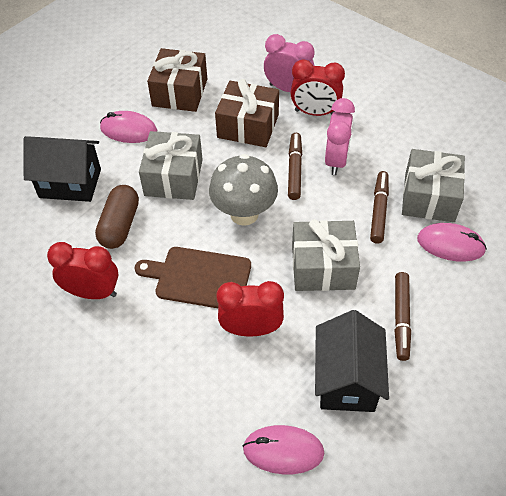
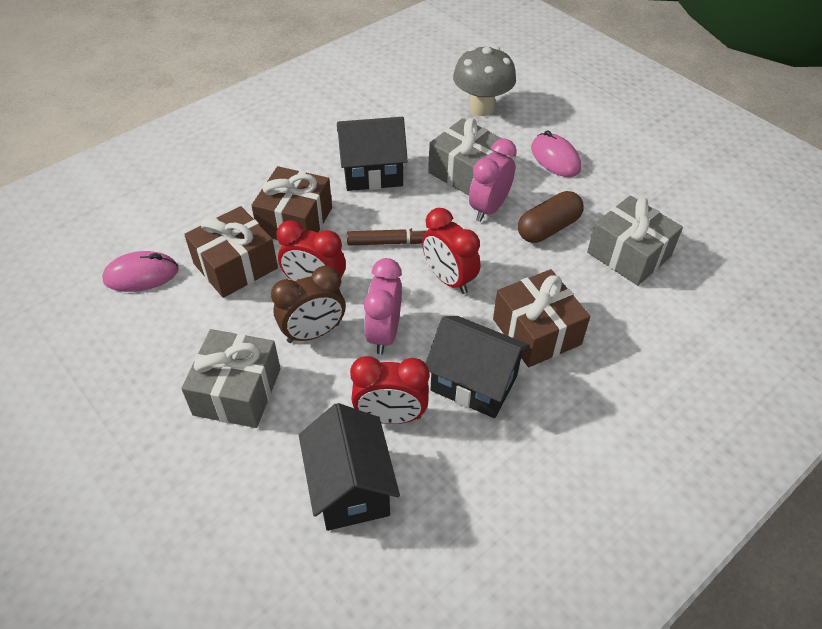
black house: [23,136,101,202] [315,310,389,412] = 2 -> [299,403,400,531] [337,117,408,191] [425,316,530,418] = 3
brown clock: none = 0 -> [271,266,345,343] = 1
brown cutting board: [135,247,251,308] = 1 -> none = 0
brown gift: [147,48,207,112] [215,79,279,147] = 2 -> [184,206,278,298] [251,166,332,240] [493,269,590,367] = 3
brown marker: [288,133,302,200] [370,171,389,244] [394,272,411,361] = 3 -> [347,228,430,246] = 1
pink mouse: [100,111,157,143] [243,425,324,474] [417,223,487,262] = 3 -> [102,251,179,292] [531,130,581,177] = 2

